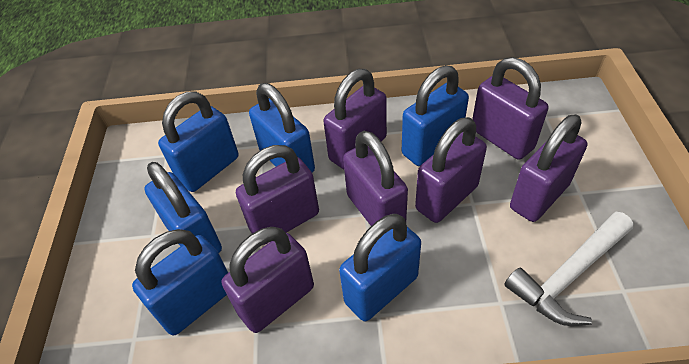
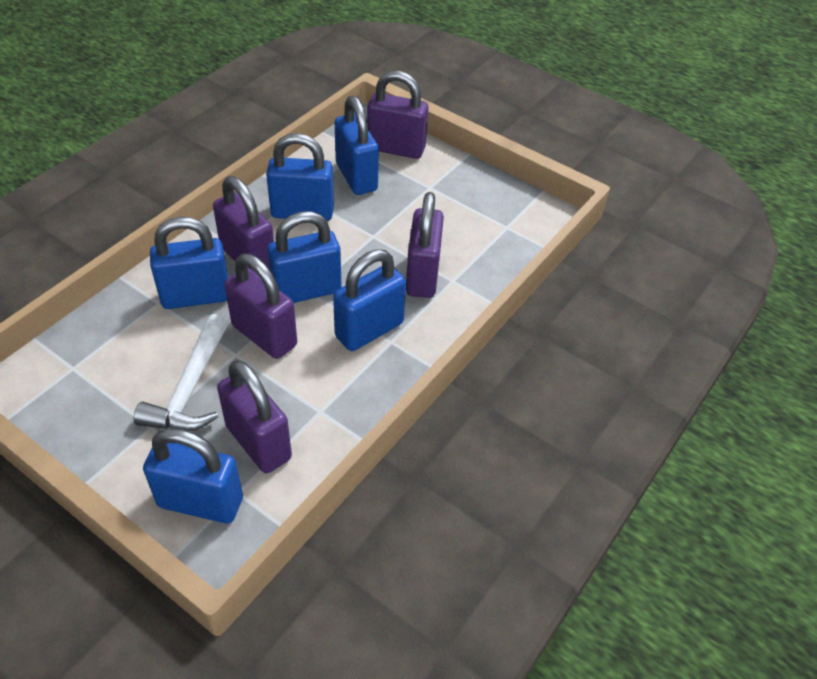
purple padlock: [222,227,314,333] [236,145,319,245] [323,69,387,169] [343,131,408,226] [415,117,487,223] [472,57,548,160] [510,114,587,222] = 7 -> [213,176,274,273] [217,360,292,473] [224,254,297,359] [367,71,428,159] [406,192,444,298] = 5

